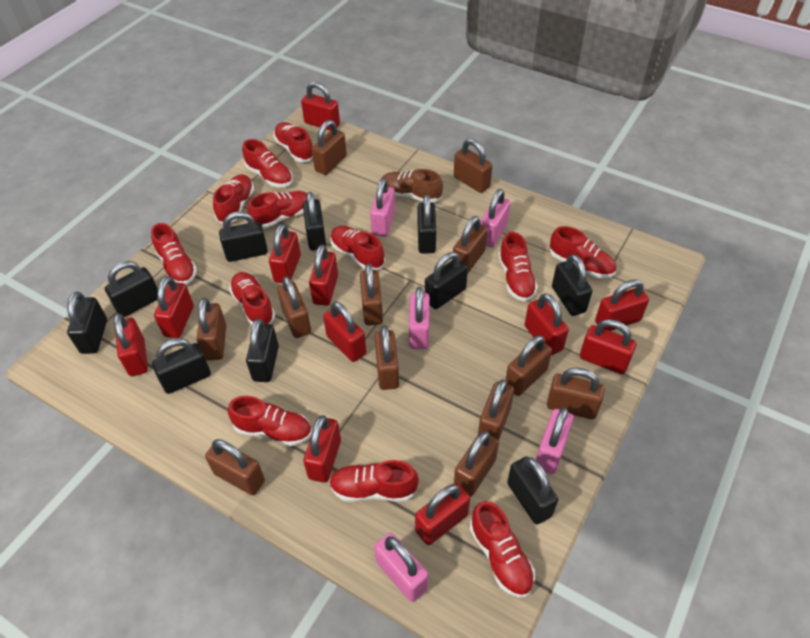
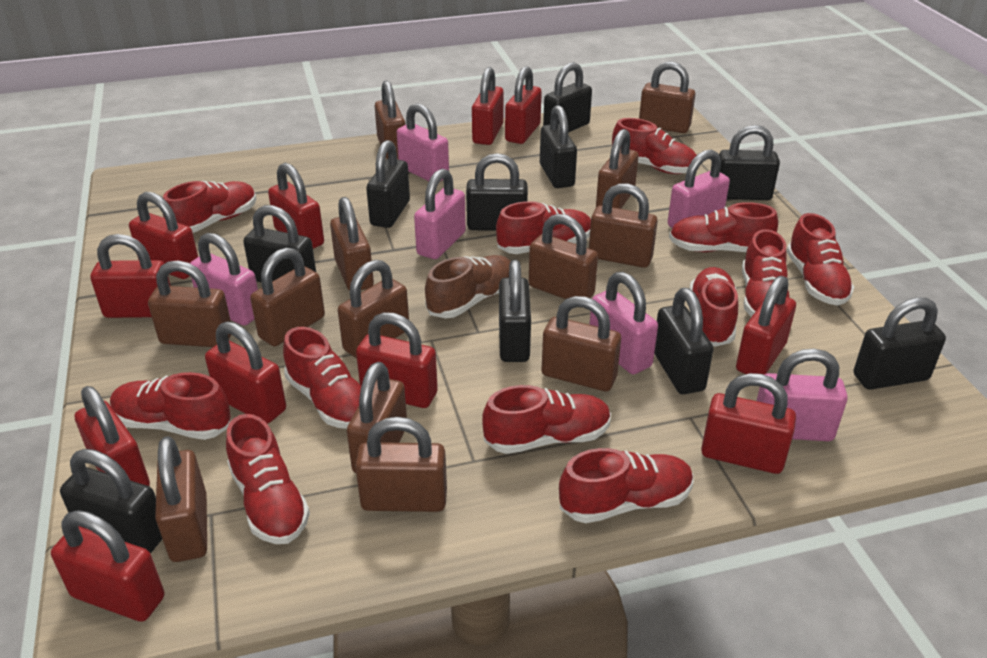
brown padlock: [196,298,226,361] [205,439,265,495] [277,276,311,338] [312,120,347,175] [360,264,383,326] [374,326,399,390] [453,216,487,274] [454,139,492,193] [454,432,499,497] [478,379,514,441] [505,335,552,396] [547,368,605,420] = 12 -> [148,261,231,347] [155,436,207,562] [250,248,325,346] [330,197,374,291] [338,260,409,358] [347,362,407,473] [355,417,447,512] [375,81,406,159] [529,214,598,299] [541,296,621,391] [589,184,658,268] [596,129,639,209] [639,61,695,133] = 13
pink padlock: [370,178,395,237] [374,533,428,602] [409,287,430,349] [480,189,511,247] [536,408,574,474] = 5 -> [190,233,258,326] [397,103,449,181] [414,169,466,259] [589,272,658,374] [668,150,730,228] [757,348,848,441] = 6

